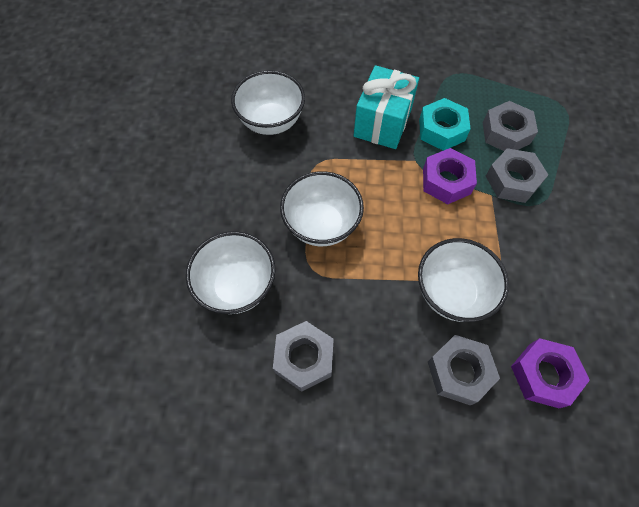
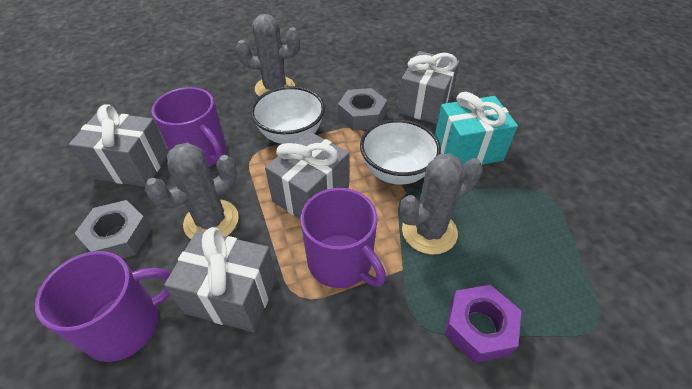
grey cactus: none = 0 -> [145,143,239,239] [236,14,300,96] [400,154,483,255] = 3
grey gift: none = 0 -> [69,104,168,187] [164,227,277,332] [265,131,349,219] [398,51,460,124] = 4
grey nut: [273,321,334,392] [428,335,500,405] [483,101,538,151] [486,148,548,203] = 4 -> [74,200,151,259] [338,88,387,131] = 2
purple mug: none = 0 -> [35,251,171,362] [152,87,226,167] [300,188,386,288] = 3
purple nut: [423,148,477,204] [511,338,590,408] = 2 -> [444,285,521,363] = 1
turquoise nut: [419,98,471,151] = 1 -> none = 0
white bowl: [186,231,275,314] [231,71,305,135] [280,171,364,246] [418,238,509,322] = 4 -> [251,86,325,144] [360,119,441,185] = 2

